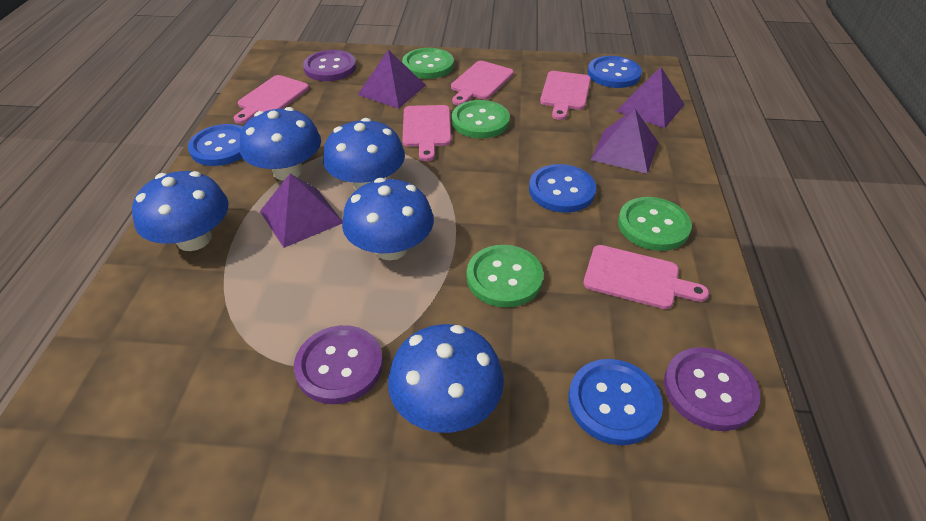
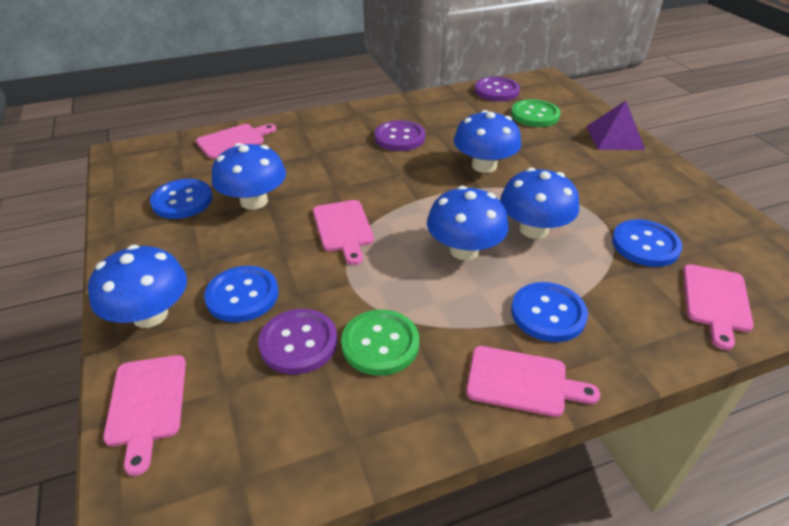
green button: [402,48,454,79] [452,100,510,138] [466,245,544,307] [618,197,692,251] = 4 -> [341,310,419,376] [511,99,560,127] = 2
purple pyramid: [260,174,343,248] [358,50,426,109] [591,109,658,174] [616,67,685,128] = 4 -> [586,100,645,150] = 1

